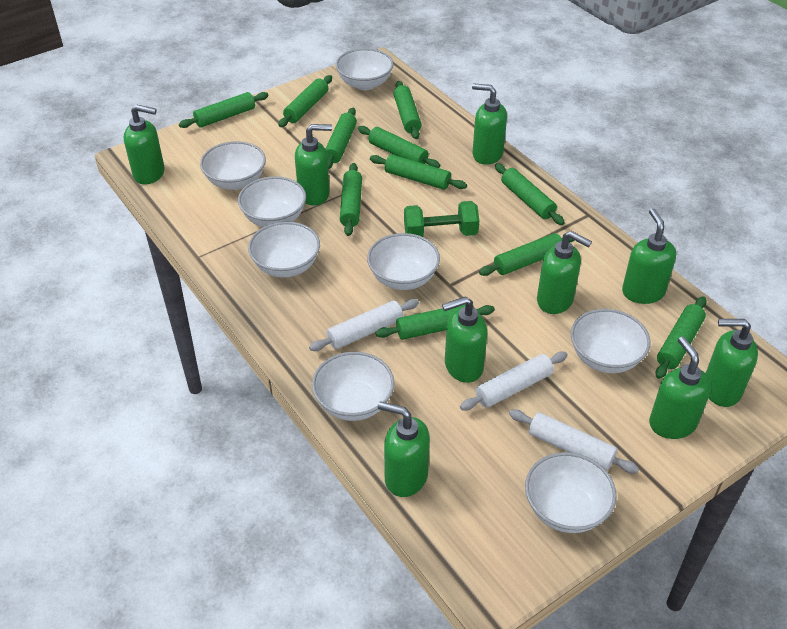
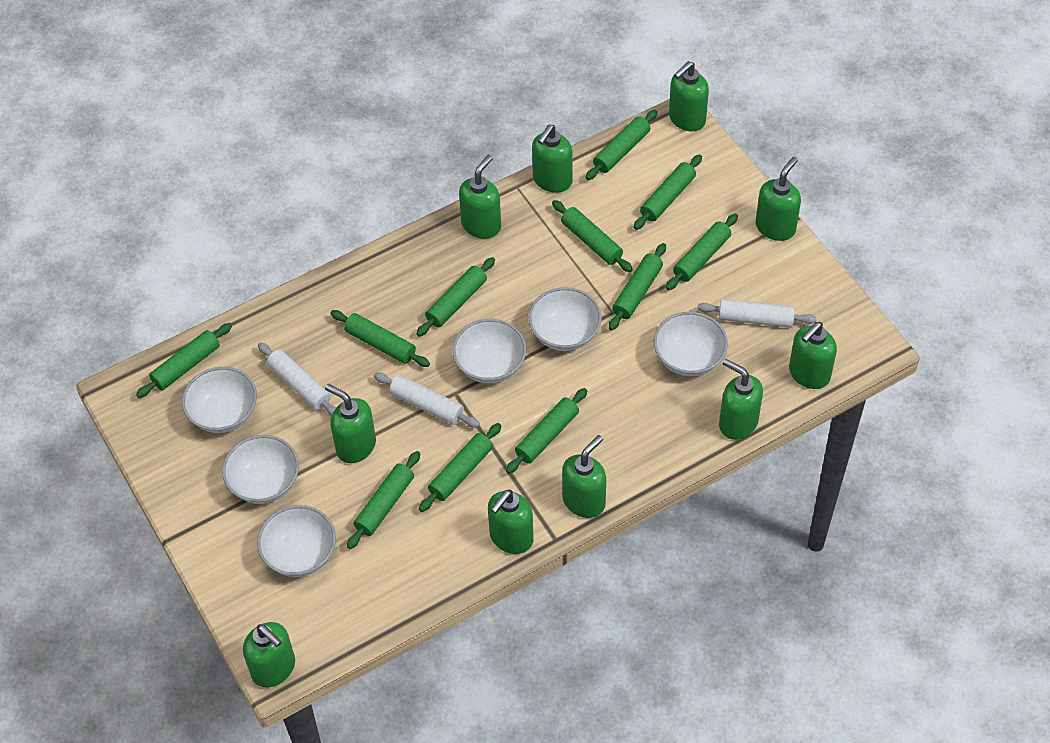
green dumbbell: [404,201,480,237] = 1 -> none = 0
green soap dispenser: [124,105,165,185] [295,124,332,205] [378,401,430,497] [442,296,487,383] [472,83,507,165] [537,231,592,314] [622,208,676,304] [649,337,712,439] [706,319,758,407] = 9 -> [243,622,295,687] [325,384,376,463] [459,155,501,239] [488,489,534,554] [532,125,573,193] [562,435,606,518] [669,61,709,131] [719,359,763,440] [755,157,801,241] [789,322,837,389] = 10
white bowl: [200,141,266,190] [238,176,306,227] [248,222,320,277] [312,352,394,421] [336,48,394,90] [367,233,440,290] [525,452,617,533] [571,309,651,373] = 8 -> [182,367,257,433] [222,435,299,504] [257,505,336,577] [452,319,526,384] [528,287,602,351] [654,312,728,376] = 6

